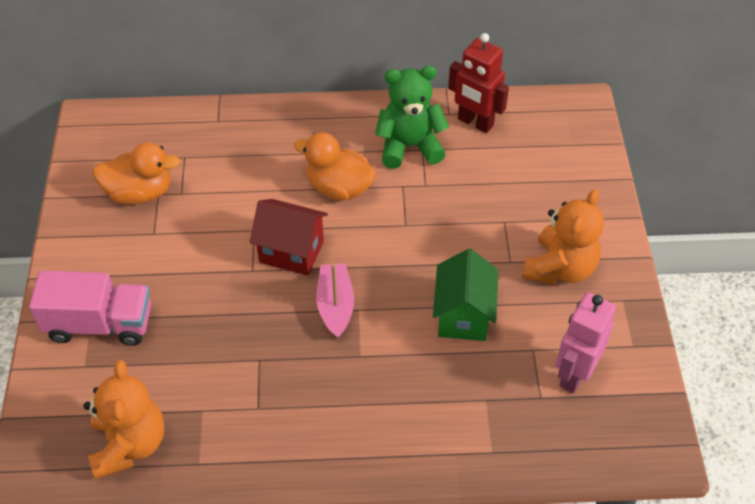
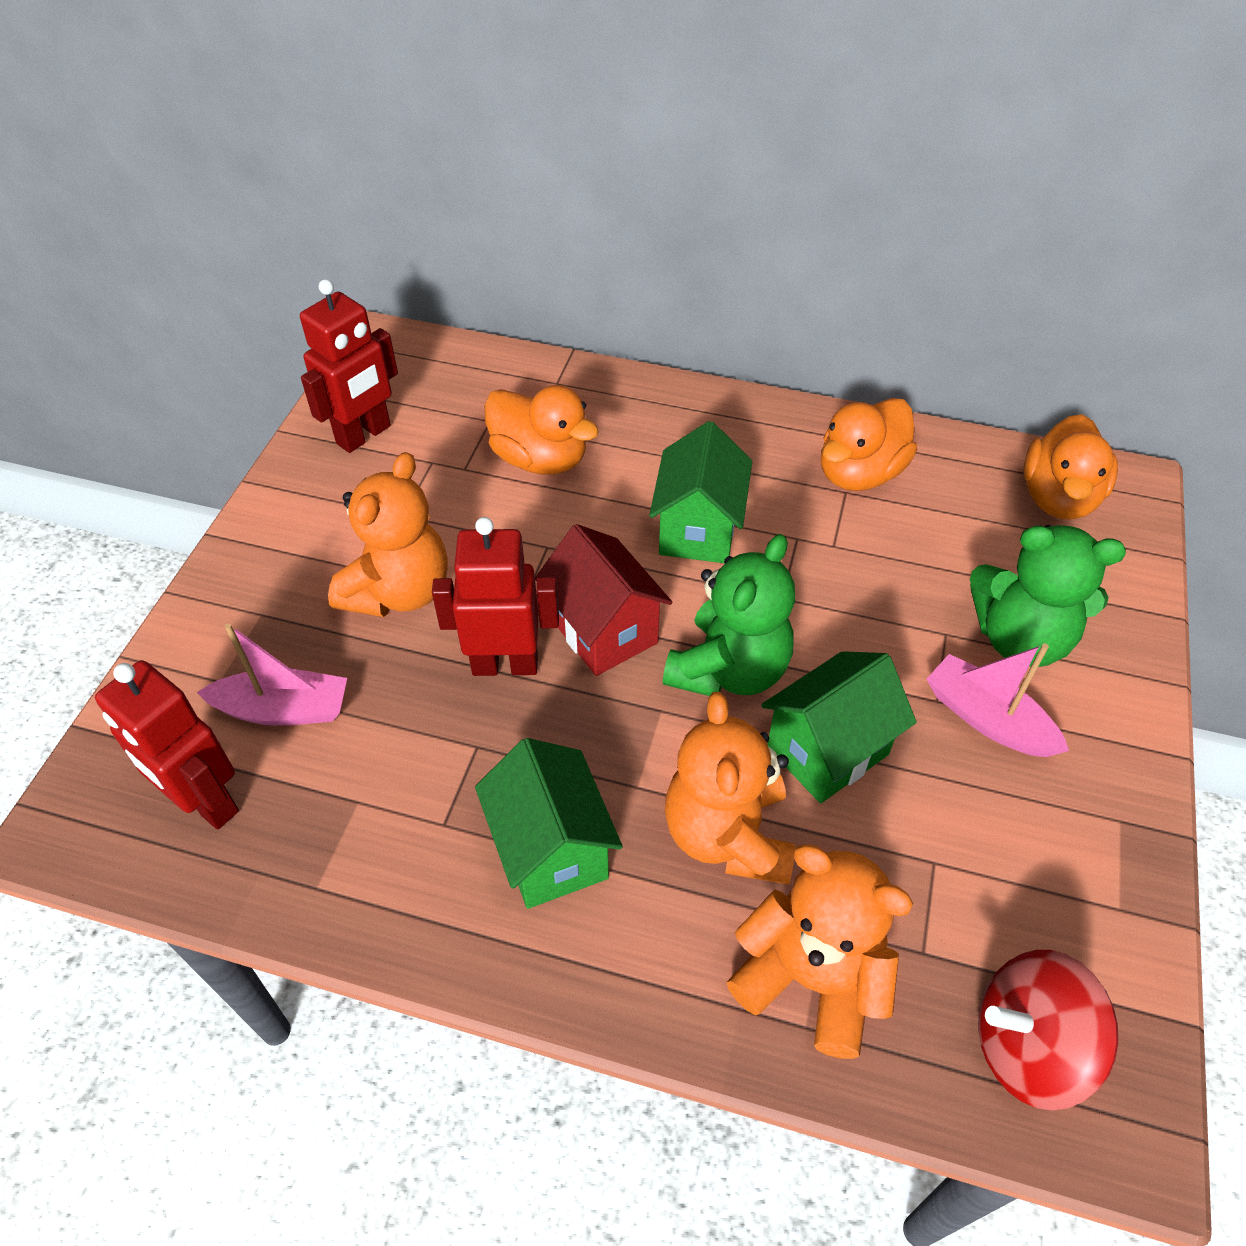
green house: [433,249,499,341] = 1 -> [475,738,623,909] [649,421,752,563] [761,651,917,803] = 3
green teddy bear: [375,66,449,169] = 1 -> [663,534,795,696] [970,525,1126,667] = 2
orange duck: [93,142,180,204] [294,132,376,201] = 2 -> [484,385,599,475] [821,398,917,491] [1024,414,1118,520] = 3
orange teddy bear: [84,360,164,479] [522,189,604,285] = 2 -> [328,452,448,617] [665,692,796,885] [726,844,913,1059] = 3
pink boat: [316,263,354,338] = 1 -> [197,623,347,726] [927,643,1069,757] = 2
pink robot: [556,293,616,393] = 1 -> none = 0
pink truck: [29,271,151,346] = 1 -> none = 0
red robot: [448,33,509,133] = 1 -> [95,660,239,829] [300,279,398,453] [432,517,559,676] = 3
red spinning top: none = 0 -> [978,950,1118,1110] = 1

